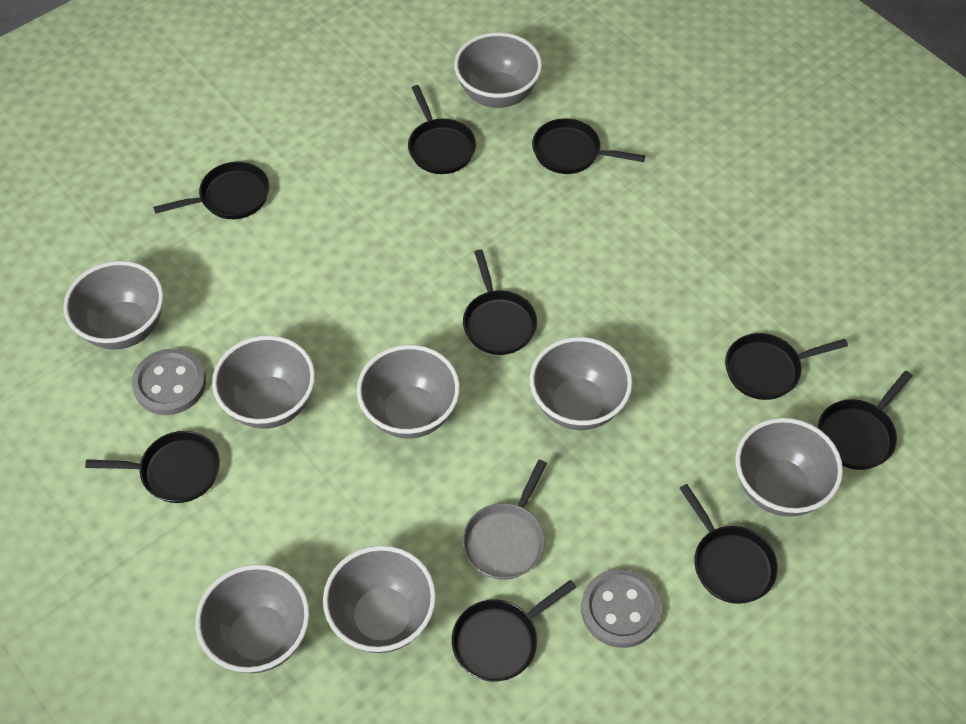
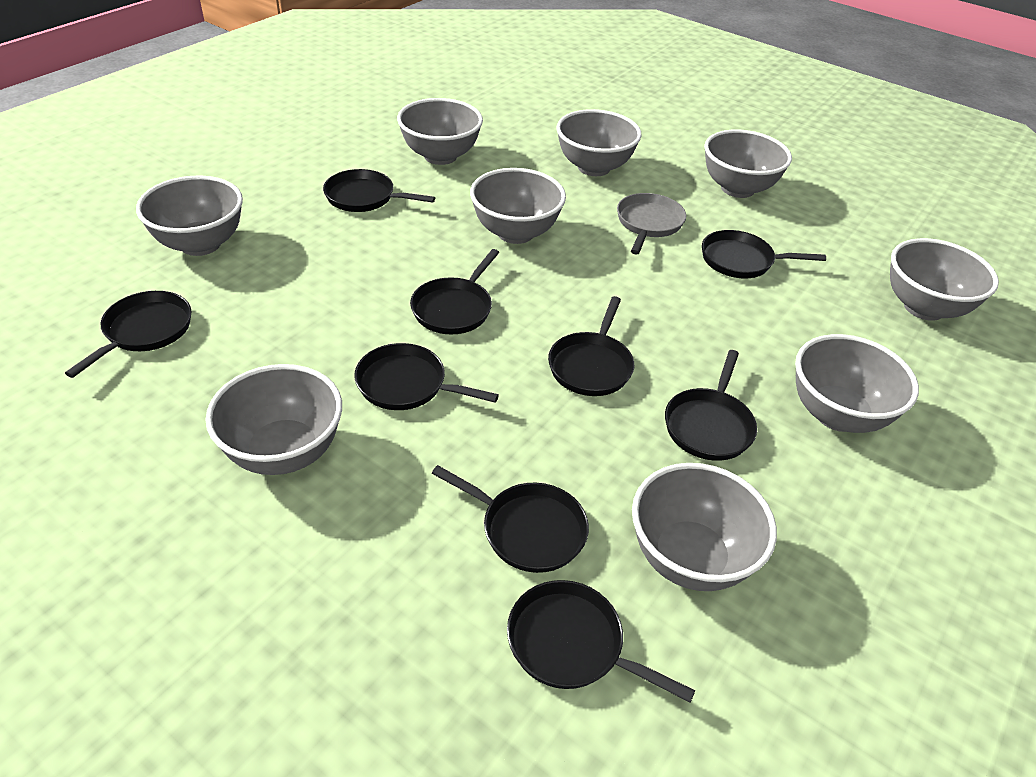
grey bowl: [63,261,164,350] [195,564,310,673] [212,335,315,429] [323,545,436,653] [357,345,460,439] [454,32,542,108] [530,337,633,430] [736,418,843,516] = 8 -> [136,176,243,256] [205,364,342,475] [397,98,483,165] [470,168,566,244] [556,109,642,176] [632,463,777,591] [704,129,792,198] [795,334,919,433] [890,238,999,321] = 9
grey button: [132,348,206,415] [581,569,661,648] = 2 -> none = 0

